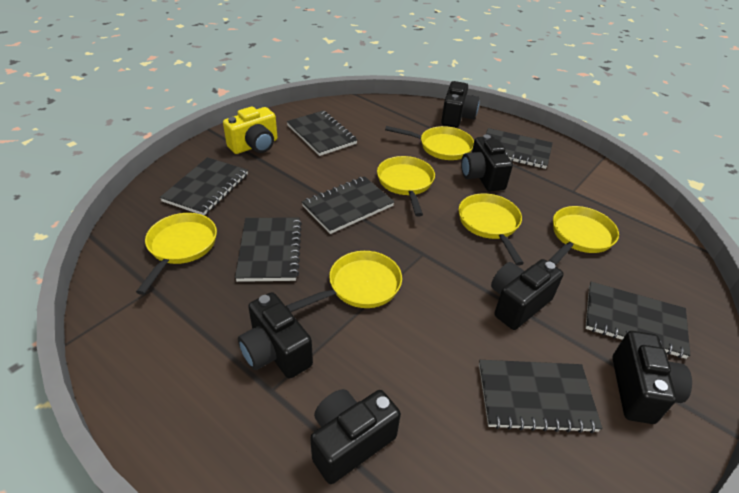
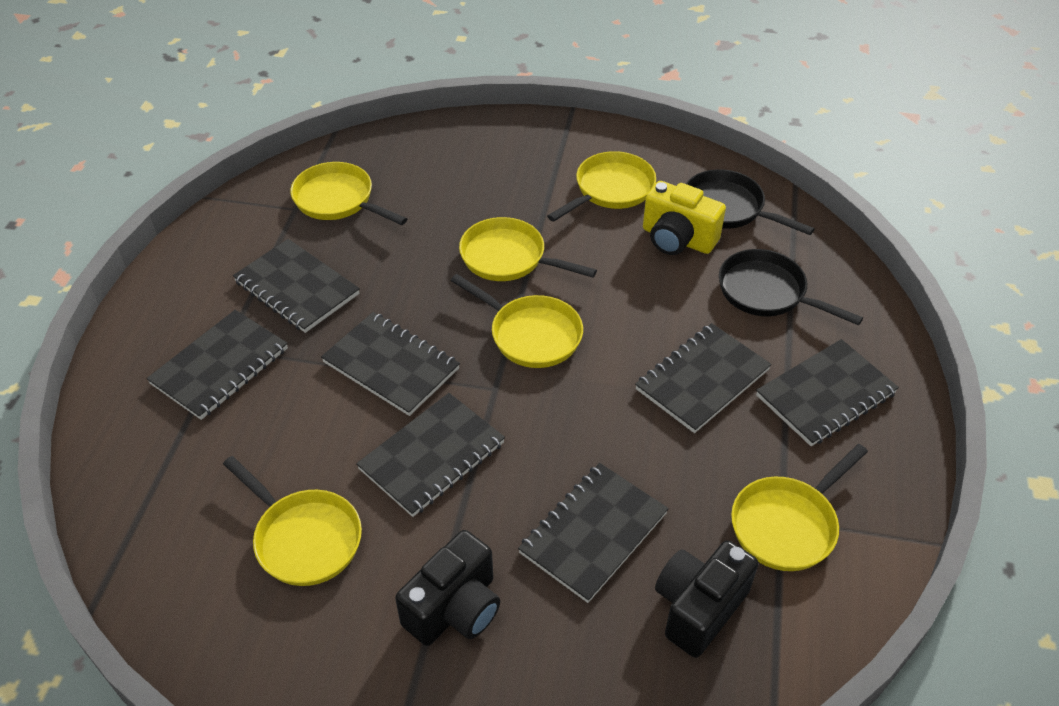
black camera: [238,292,313,379] [310,389,401,484] [441,81,479,127] [461,134,513,192] [491,259,563,330] [612,331,692,424] = 6 -> [395,530,500,646] [655,540,758,658] = 2
black pan: none = 0 -> [686,169,815,235] [719,249,863,325] = 2

